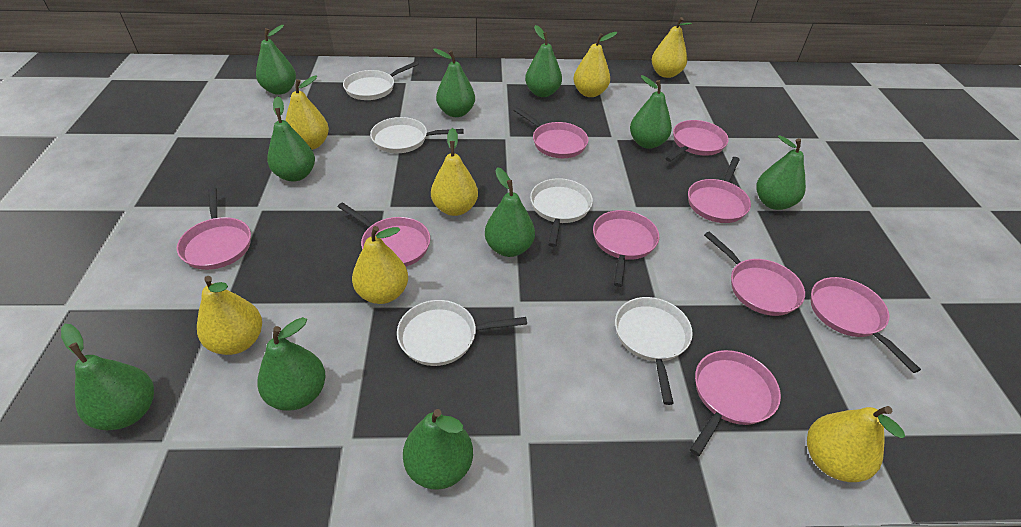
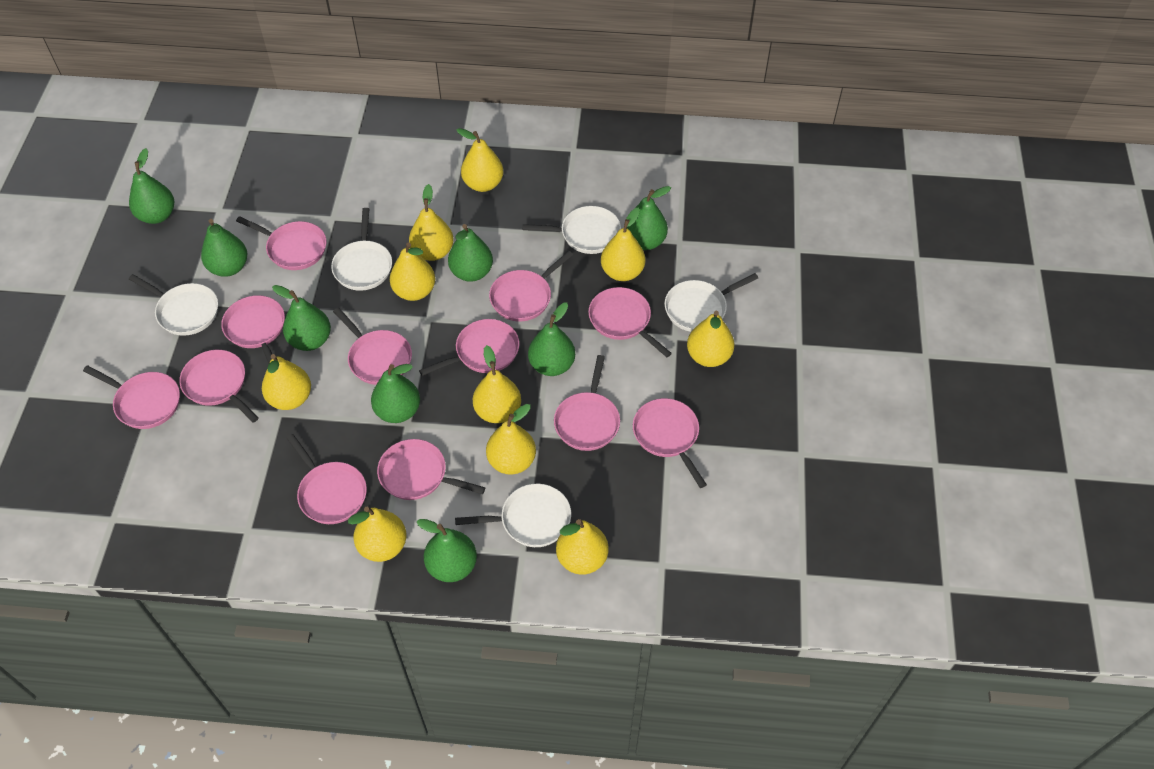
green pear: [61,324,154,430] [256,25,296,95] [258,317,325,411] [267,96,315,182] [403,409,473,490] [433,48,475,117] [485,167,535,257] [525,25,562,97] [630,75,672,149] [756,135,806,210] = 10 -> [129,148,174,224] [201,219,247,277] [272,285,331,351] [371,364,420,423] [417,519,477,582] [448,224,493,282] [528,303,575,376] [624,186,671,250] = 8
pink pan: [177,187,251,270] [338,202,430,267] [513,107,588,158] [593,210,659,287] [665,120,729,162] [688,157,751,223] [690,350,781,456] [704,231,805,316] [811,277,921,373] = 9 -> [83,365,180,429] [179,350,259,423] [221,295,285,364] [236,216,327,270] [286,434,367,524] [333,307,412,385] [377,439,485,500] [419,319,519,376] [489,251,573,321] [554,355,620,451] [588,287,672,357] [633,398,707,488] = 12
yellow pear: [197,276,262,355] [285,76,329,150] [352,226,408,304] [431,128,478,216] [573,32,617,97] [652,17,692,78] [807,406,905,482] = 7 -> [262,354,311,410] [348,507,407,562] [390,242,435,301] [409,184,454,261] [456,128,504,192] [473,345,521,423] [486,404,536,475] [556,519,609,575] [601,208,645,281] [687,310,734,367] = 10

